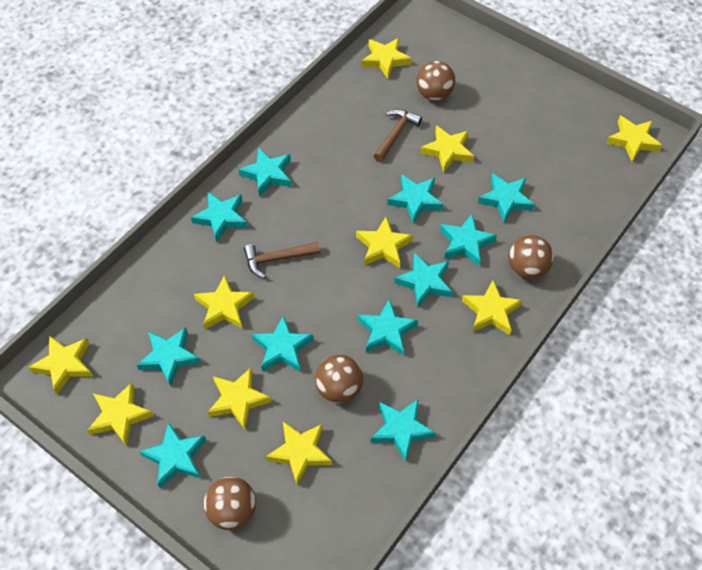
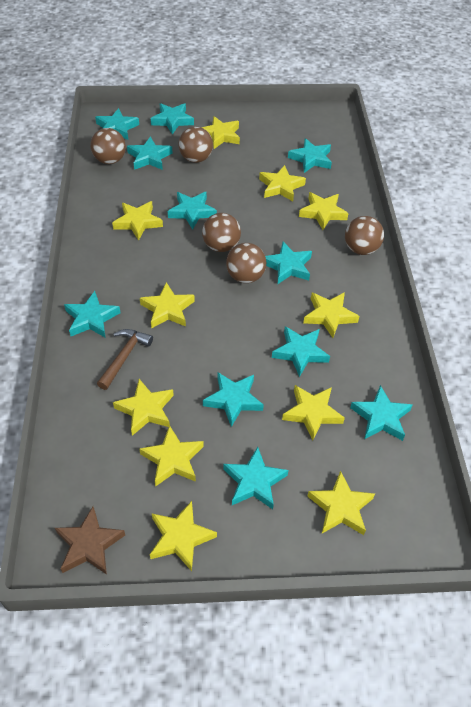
brown ball: [204,476,256,530] [315,355,363,403] [416,61,455,101] [508,235,554,280] = 4 -> [90,128,126,164] [179,127,213,163] [202,213,241,252] [226,243,266,283] [345,216,384,255] = 5
brown hammer: [244,242,320,278] [374,109,422,162] = 2 -> [97,329,153,390] = 1
brown star: none = 0 -> [55,507,125,575] = 1
yellow star: [29,336,93,394] [87,383,154,446] [194,275,254,329] [208,368,272,429] [266,422,332,485] [356,217,413,268] [362,38,412,78] [420,125,474,173] [462,280,523,335] [606,116,662,161] = 10 -> [112,201,163,241] [113,379,174,436] [140,282,195,329] [140,425,204,487] [150,501,217,571] [201,116,240,149] [259,165,306,201] [282,385,345,441] [299,192,349,230] [303,292,360,338] [307,471,375,535] = 11

